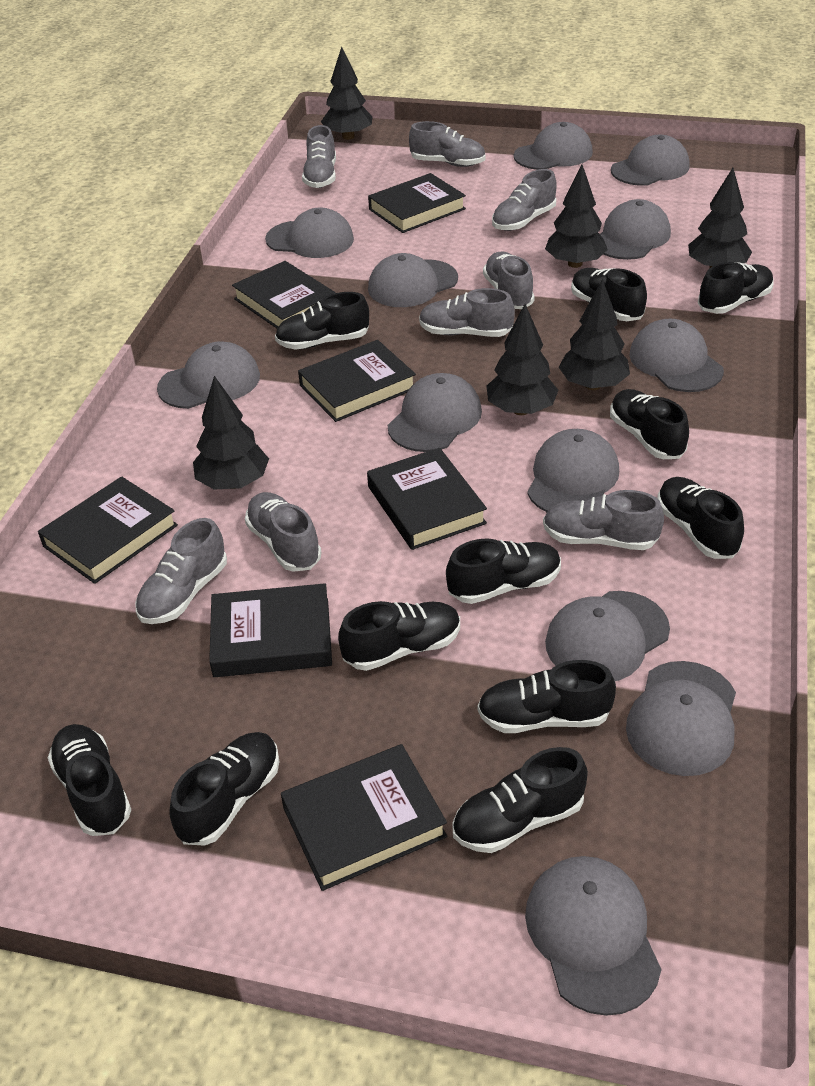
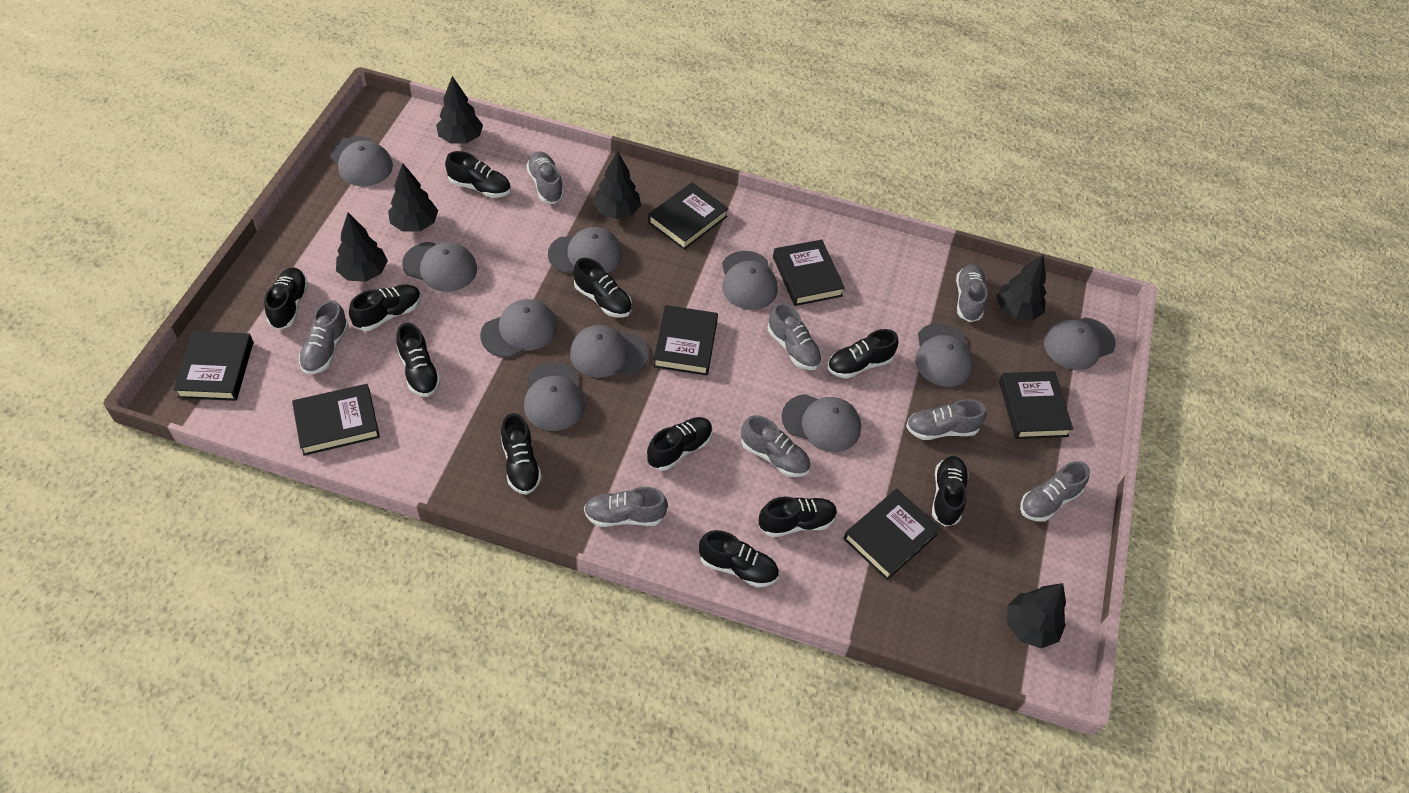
grey cap: [157,341,260,409] [265,208,354,258] [368,253,458,307] [388,373,482,452] [514,122,593,170] [525,856,662,1016] [527,429,619,512] [545,591,670,681] [600,199,671,260] [611,135,690,186] [626,661,736,776] [629,319,724,392] = 12 -> [330,136,393,186] [402,242,477,292] [480,299,557,358] [524,362,585,431] [548,227,622,273] [570,325,649,378] [722,251,778,310] [782,394,861,452] [915,323,973,387] [1044,317,1115,370] = 10

